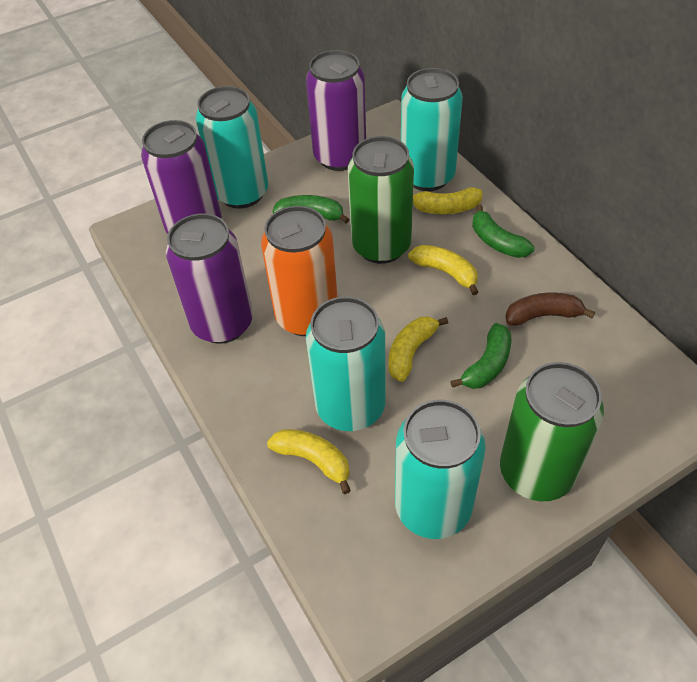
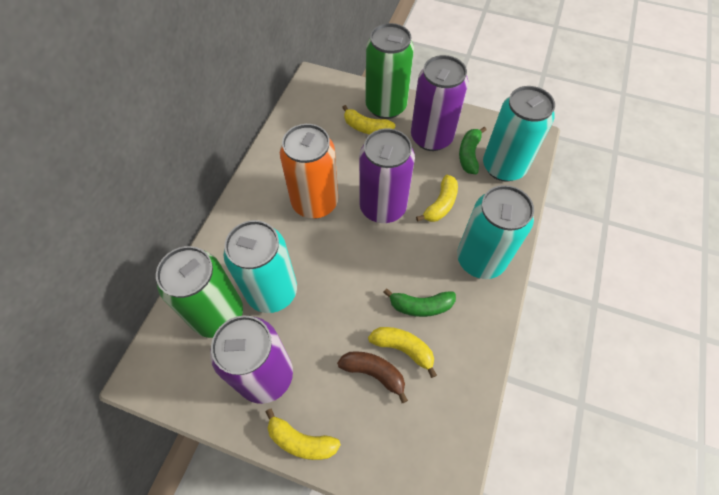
green banana: [272,195,350,224] [450,323,511,389] [472,204,535,258] = 3 -> [383,289,456,317] [459,127,486,174] = 2
turquoise can: [196,86,268,209] [306,297,385,431] [395,400,486,539] [401,68,463,191] = 4 -> [223,220,297,313] [457,185,534,279] [483,86,555,182] = 3

